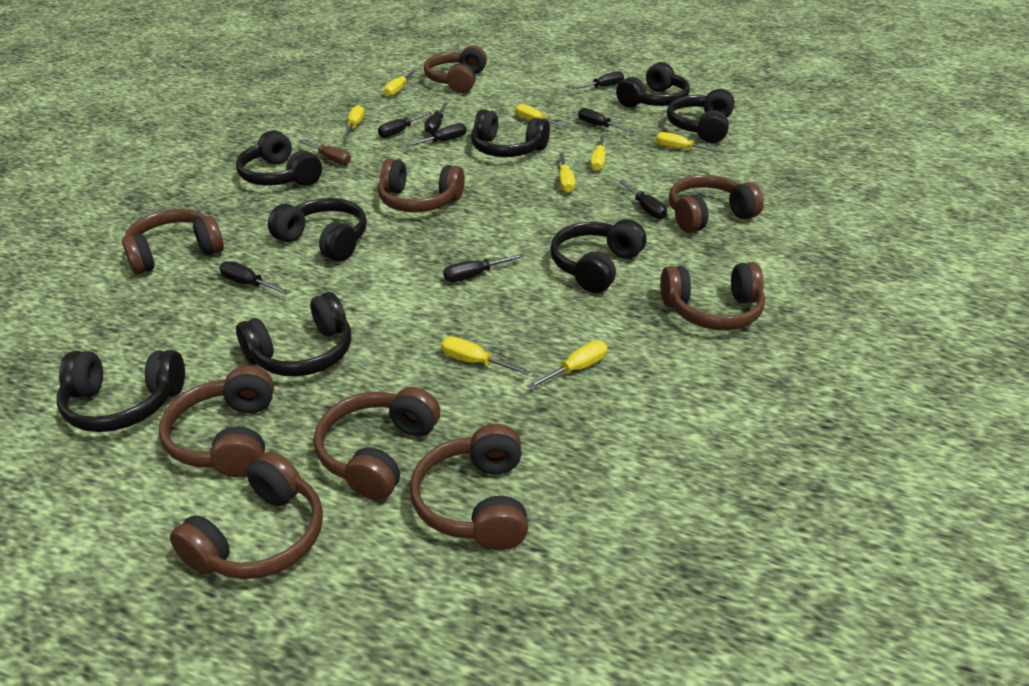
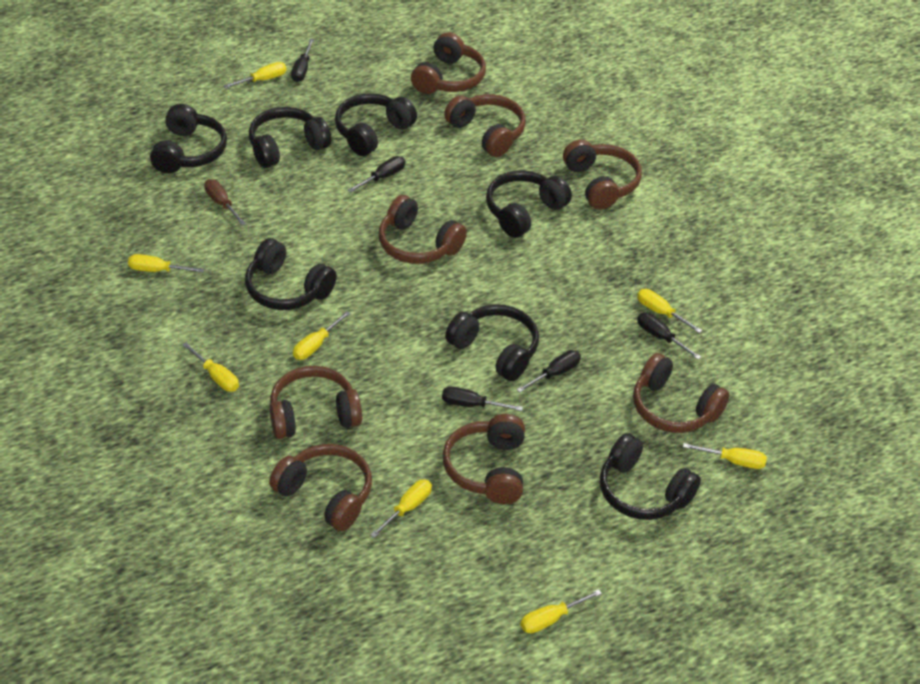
black headphones: [57,350,185,432] [236,130,322,186] [236,292,351,377] [268,198,367,262] [471,109,550,157] [550,219,647,293] [616,62,690,108] [667,89,734,143] = 8 -> [150,104,227,173] [245,238,337,310] [249,107,331,168] [335,93,417,156] [445,304,539,381] [486,170,572,238] [600,433,701,520] = 7
black screwdriver: [219,261,290,295] [378,111,432,138] [405,123,466,147] [425,102,448,134] [443,254,525,282] [572,71,624,90] [578,108,634,133] [618,180,667,219] = 8 -> [291,39,314,82] [348,156,405,192] [442,386,523,411] [516,350,581,393] [637,312,701,360] = 5
brown headphones: [122,209,224,274] [159,366,274,477] [170,451,323,579] [314,387,440,500] [378,158,465,212] [410,424,528,550] [424,45,487,93] [660,262,765,330] [669,175,764,233] = 9 -> [269,444,372,531] [270,366,362,439] [379,195,467,264] [411,32,486,94] [442,414,525,504] [444,94,526,157] [563,139,642,210] [633,353,729,433] = 8

